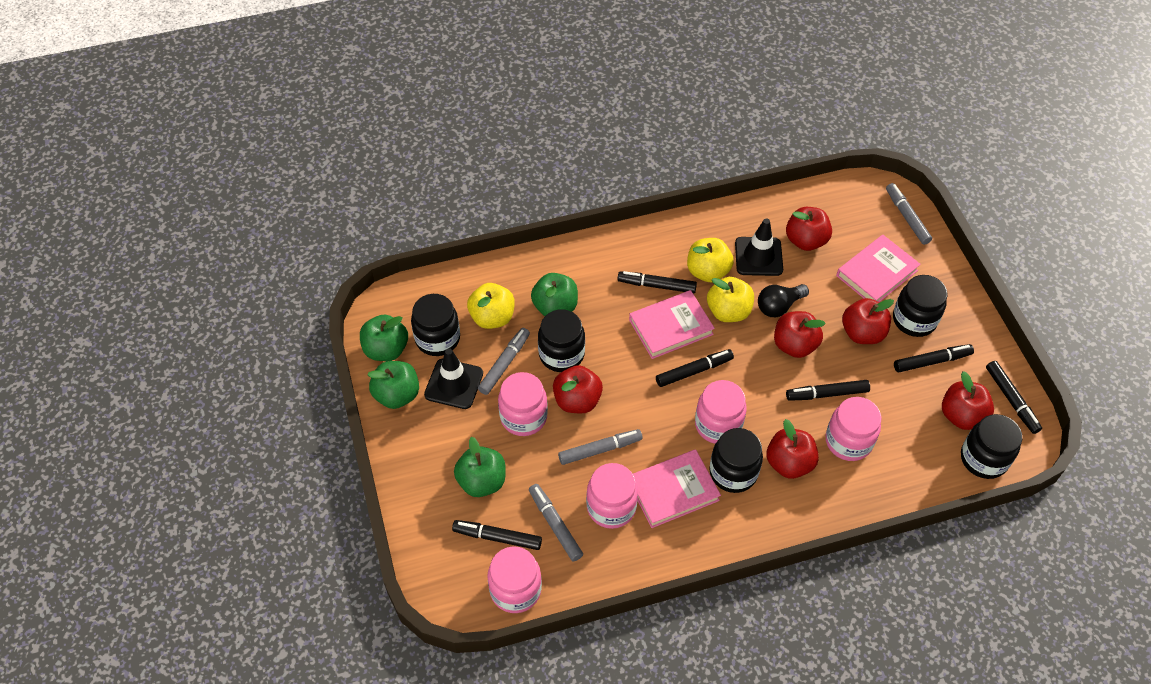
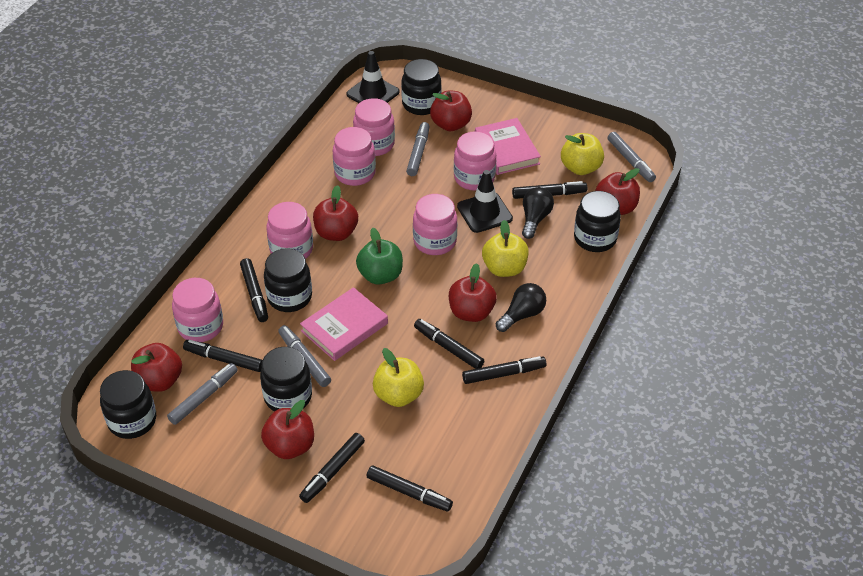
black light bulb: [758,284,809,317] = 1 -> [496,283,546,332] [522,187,554,239] = 2
black marker: [452,520,542,550] [617,271,697,293] [656,349,734,387] [786,380,870,401] [894,344,974,372] [986,361,1042,434] = 6 -> [183,340,263,372] [240,258,268,322] [299,433,365,503] [367,465,453,512] [414,319,484,369] [462,356,547,384] [512,181,587,199] = 7
green apple: [360,314,408,361] [367,361,419,409] [454,437,506,497] [531,273,578,316] = 4 -> [356,228,403,285] = 1
pink book: [629,290,715,359] [633,449,721,528] [836,235,921,302] = 3 -> [300,287,388,361] [475,118,541,175] = 2
pink jar: [487,547,542,613] [498,372,548,436] [586,463,638,529] [695,380,747,444] [825,397,882,461] = 5 -> [172,278,223,342] [266,202,313,259] [333,127,376,186] [353,98,395,156] [413,194,457,255] [454,131,496,191] = 6

